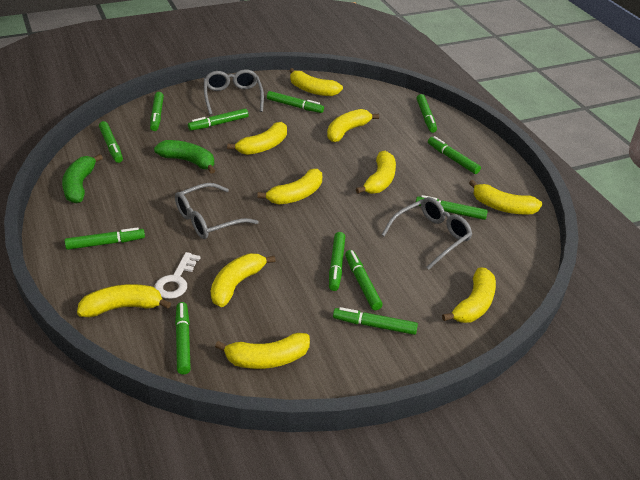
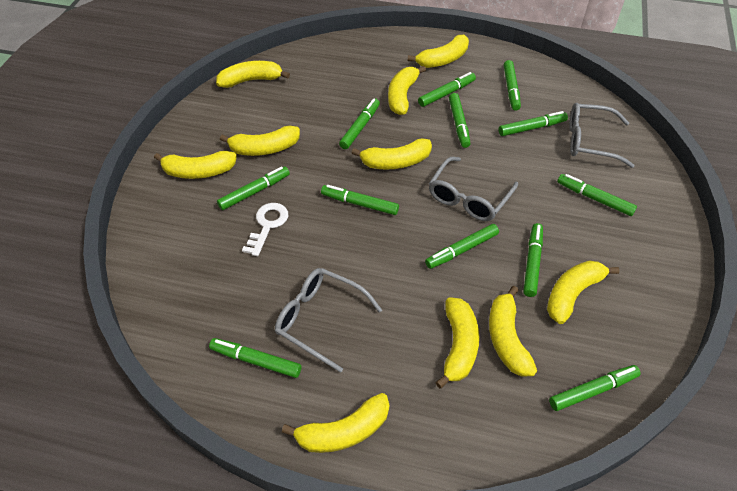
green banana: [62,154,103,203] [154,140,215,174] = 2 -> none = 0

